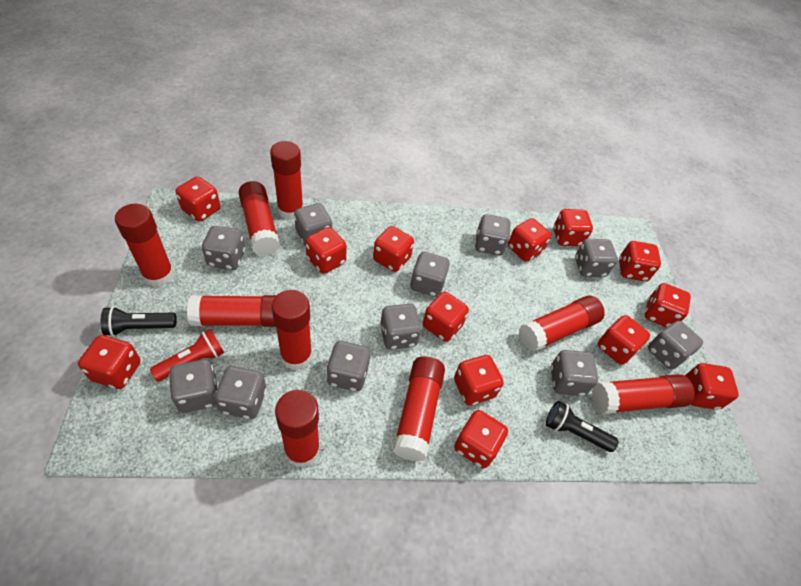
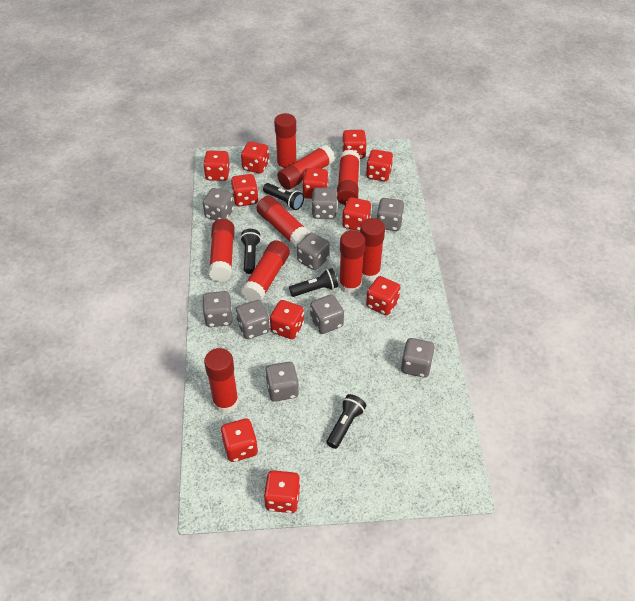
black flashlight: [101,306,177,336] [546,401,618,452] = 2 -> [240,229,261,274] [263,183,304,210] [289,268,338,297] [326,394,366,449] = 4
grey dice: [169,359,217,413] [202,226,245,270] [215,366,267,419] [294,203,332,246] [326,341,370,392] [380,304,422,350] [410,252,450,297] [475,214,511,255] [551,350,598,396] [575,239,618,277] [648,321,703,369] = 11 -> [202,291,233,327] [203,188,234,220] [236,300,270,339] [265,362,299,402] [297,233,330,270] [310,294,344,334] [311,187,337,219] [377,198,404,231] [401,338,435,377] = 9
red dice: [78,335,141,389] [176,176,220,222] [305,227,347,274] [373,226,414,272] [423,292,469,342] [454,355,504,406] [454,410,508,468] [508,218,551,262] [553,209,593,246] [598,315,650,365] [619,241,661,282] [645,283,691,328] [685,363,739,410] = 13 -> [203,150,230,181] [220,419,258,462] [231,174,259,207] [241,141,269,174] [263,470,301,513] [270,300,304,339] [302,168,329,199] [342,130,367,159] [342,197,371,231] [366,149,393,181] [366,276,401,315] = 11
red flashlight: [150,329,224,382] = 1 -> none = 0

